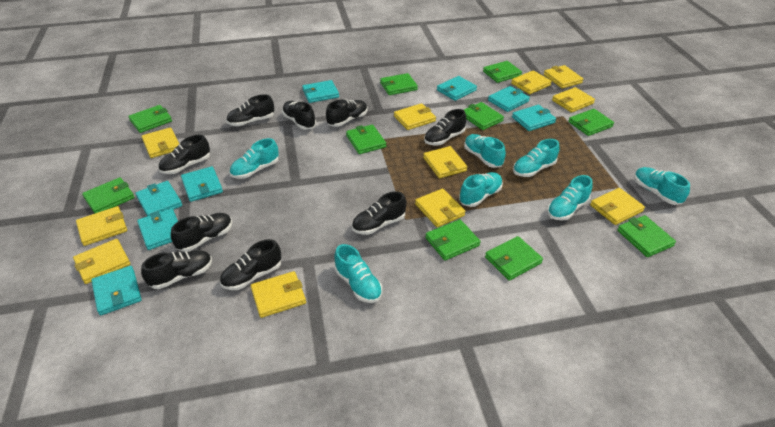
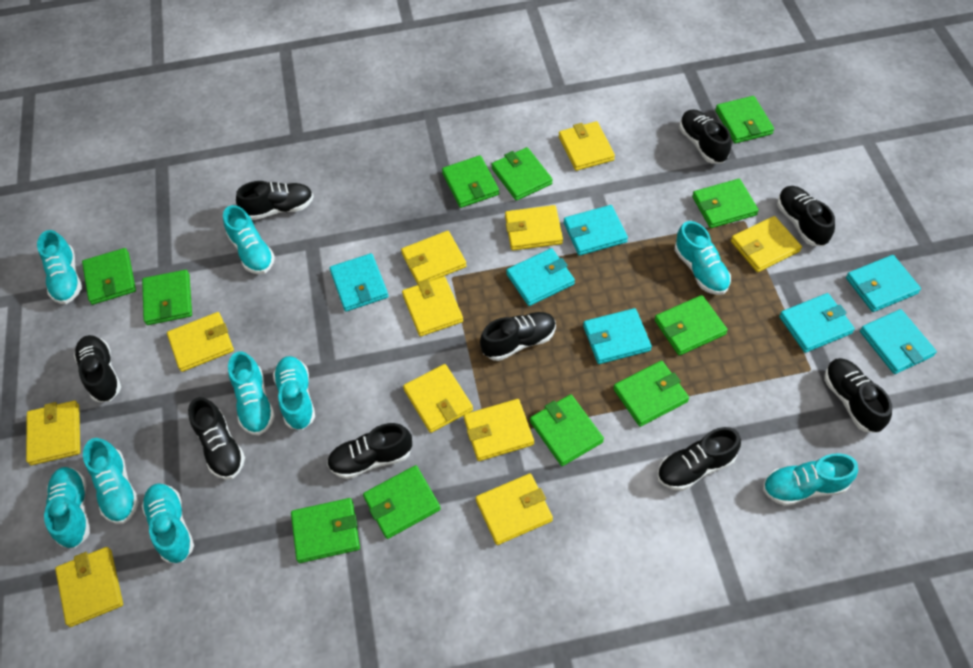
green wallet: [82,177,134,213] [128,105,172,133] [346,125,386,154] [380,73,418,95] [425,219,480,260] [464,102,504,130] [483,61,522,83] [485,236,543,281] [569,109,614,136] [617,215,676,257] = 10 -> [82,248,136,305] [142,270,192,325] [291,498,360,563] [363,465,441,539] [442,155,499,208] [491,147,553,201] [530,394,604,466] [613,361,689,427] [654,295,728,356] [692,179,759,228] [715,96,774,144] = 11
turquoise shoe: [230,138,279,179] [335,244,382,303] [459,172,503,207] [464,134,506,168] [513,139,560,177] [547,175,593,220] [634,167,690,205] = 7 -> [37,230,82,304] [44,467,90,548] [83,438,139,524] [142,483,194,563] [223,205,275,274] [228,351,275,435] [273,356,315,430] [675,221,731,295] [763,453,858,506] = 9
turquoise wallet: [91,266,142,315] [136,181,182,216] [137,208,178,250] [181,166,223,202] [302,80,339,103] [437,76,477,101] [488,86,530,112] [512,105,556,131] = 8 -> [330,253,388,312] [506,248,575,306] [564,205,628,256] [583,308,652,364] [779,293,855,353] [846,255,921,312] [860,309,937,374] = 7

